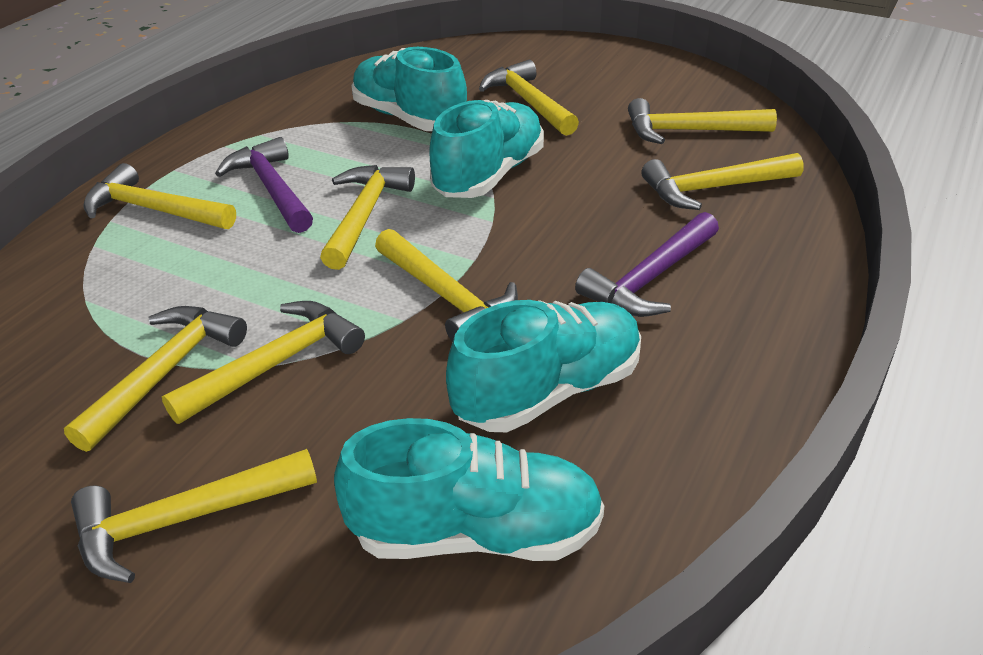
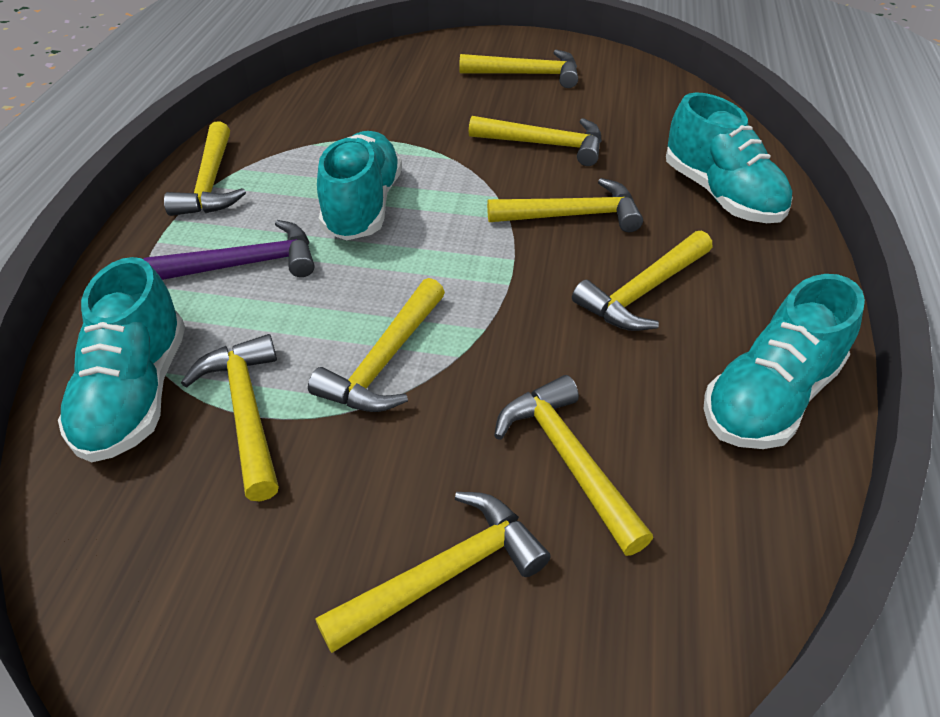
purple hammer: [215,137,313,233] [575,212,719,317] = 2 -> [144,220,315,280] = 1

